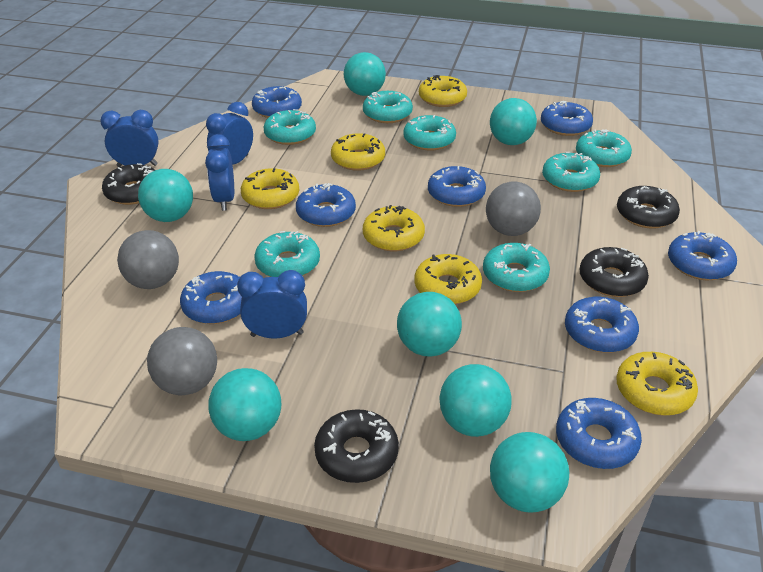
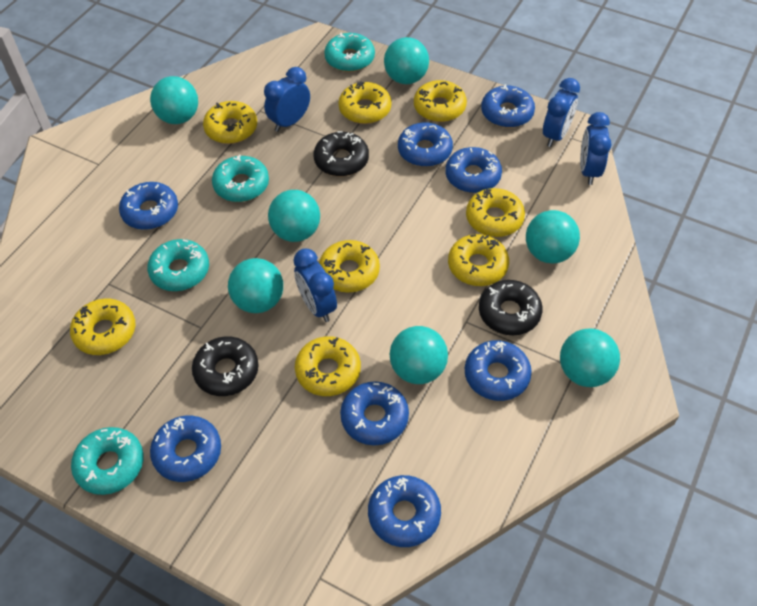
black donut: [102,163,155,205] [314,409,399,483] [580,247,649,297] [617,186,680,229] = 4 -> [192,336,259,396] [313,131,369,176] [479,280,543,335] = 3
grey ball: [117,230,179,289] [147,327,217,395] [486,181,541,236] = 3 -> none = 0
turquoise donut: [254,231,320,277] [264,109,316,145] [363,91,413,123] [403,115,456,151] [483,243,550,292] [542,152,600,192] [576,129,632,167] = 7 -> [71,427,144,495] [147,239,209,291] [212,154,269,202] [324,33,375,72] = 4
yellow donut: [241,168,299,209] [331,133,385,171] [363,205,425,251] [415,254,482,304] [419,75,467,107] [616,352,698,416] = 6 -> [70,299,136,355] [203,101,257,144] [295,336,361,396] [319,240,380,293] [338,81,391,124] [414,80,467,122] [448,234,509,286] [466,188,525,237] = 8

